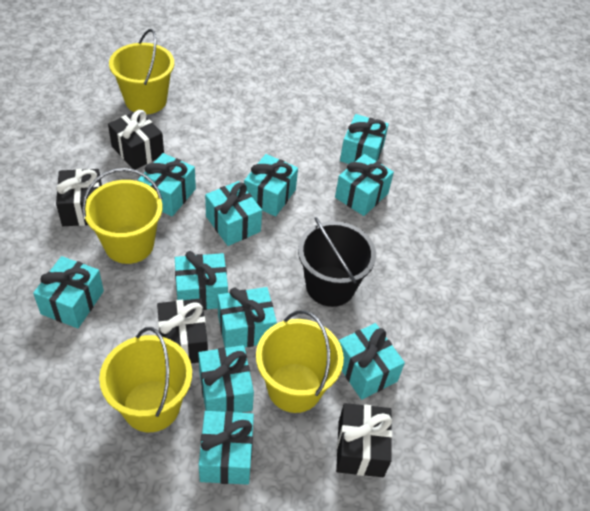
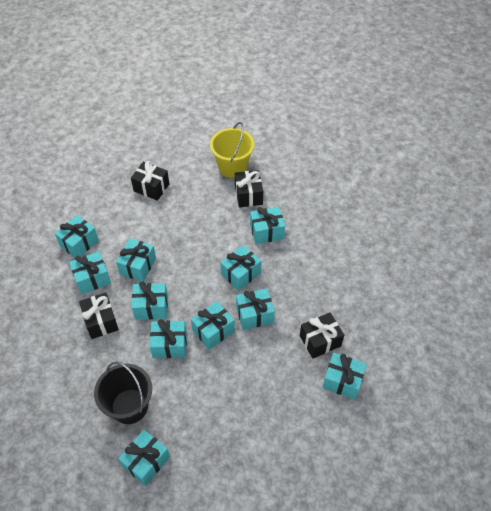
yellow bucket: [82,168,163,264] [99,327,192,432] [109,29,174,114] [256,310,344,413] = 4 -> [210,122,254,178] = 1

